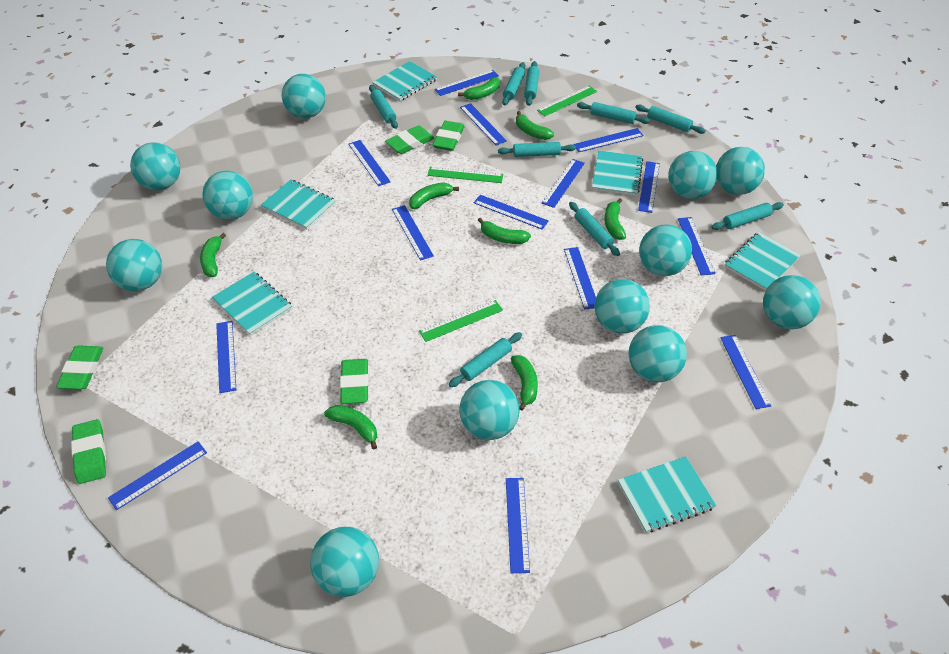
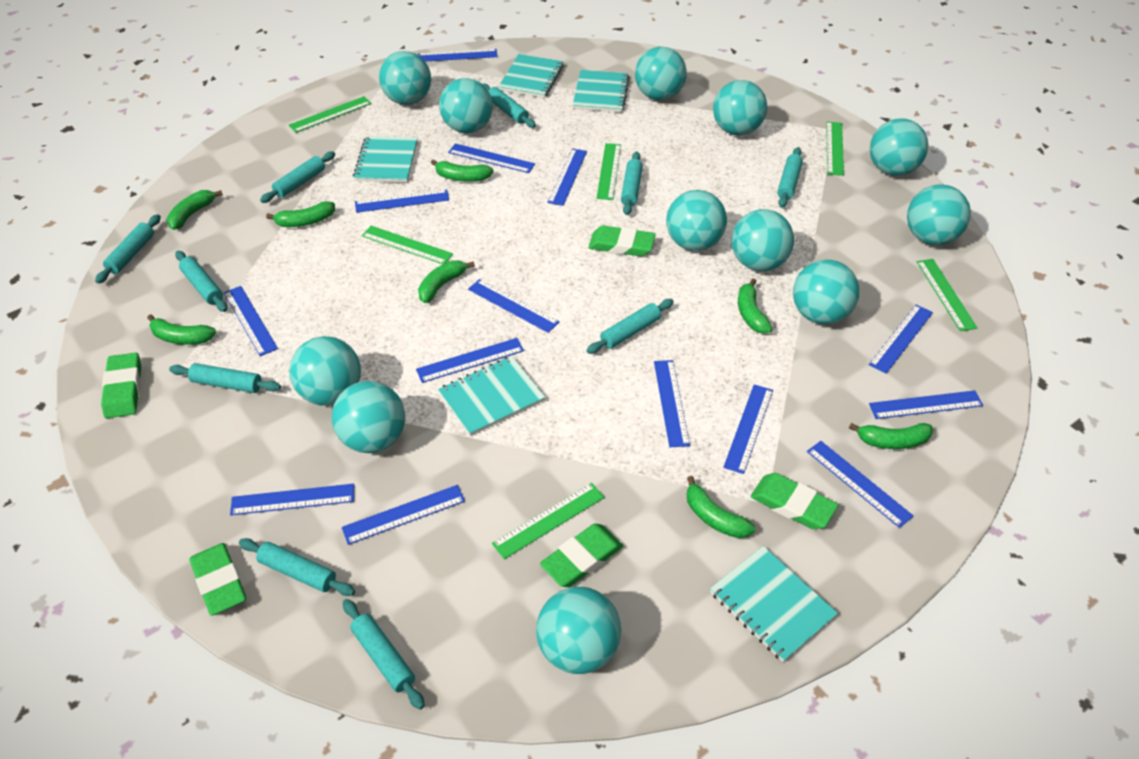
green ruler: [419,300,503,342] [427,167,503,183] [537,86,597,116] = 3 -> [289,96,372,133] [362,226,453,264] [492,483,605,559] [596,143,621,200] [826,122,844,176] [917,259,978,331] = 6
turquoise notebook: [212,272,292,336] [261,179,336,230] [372,61,437,101] [592,151,643,196] [618,456,716,533] [724,232,801,291] = 6 -> [353,136,418,183] [438,356,545,436] [498,54,564,98] [573,70,630,112] [710,546,838,662] = 5
turquoise rolling pin: [369,85,398,129] [449,332,522,387] [498,142,576,157] [502,62,525,105] [524,61,539,106] [569,202,620,256] [577,102,650,124] [635,105,706,134] [712,202,784,230] = 9 -> [95,214,161,284] [169,363,281,393] [175,251,227,312] [239,538,355,596] [260,151,335,203] [343,599,425,709] [483,84,536,128] [586,299,674,354] [621,151,643,215] [777,147,803,208] = 10

